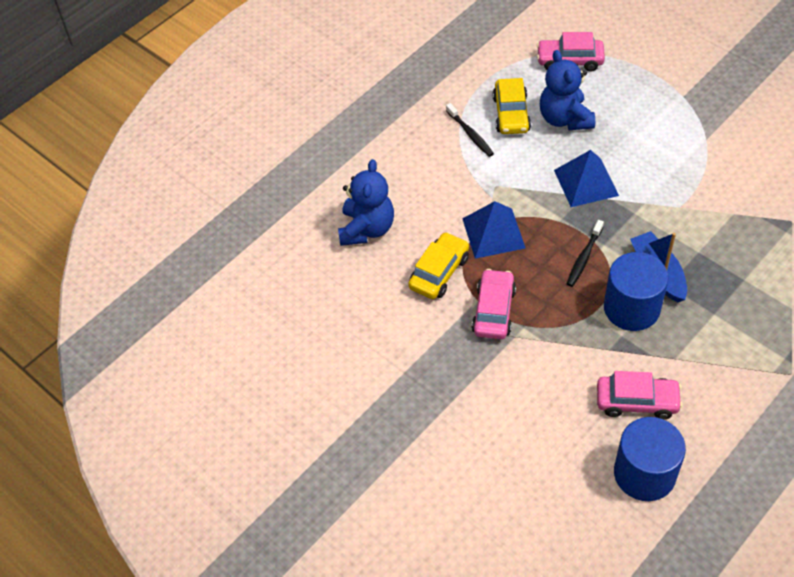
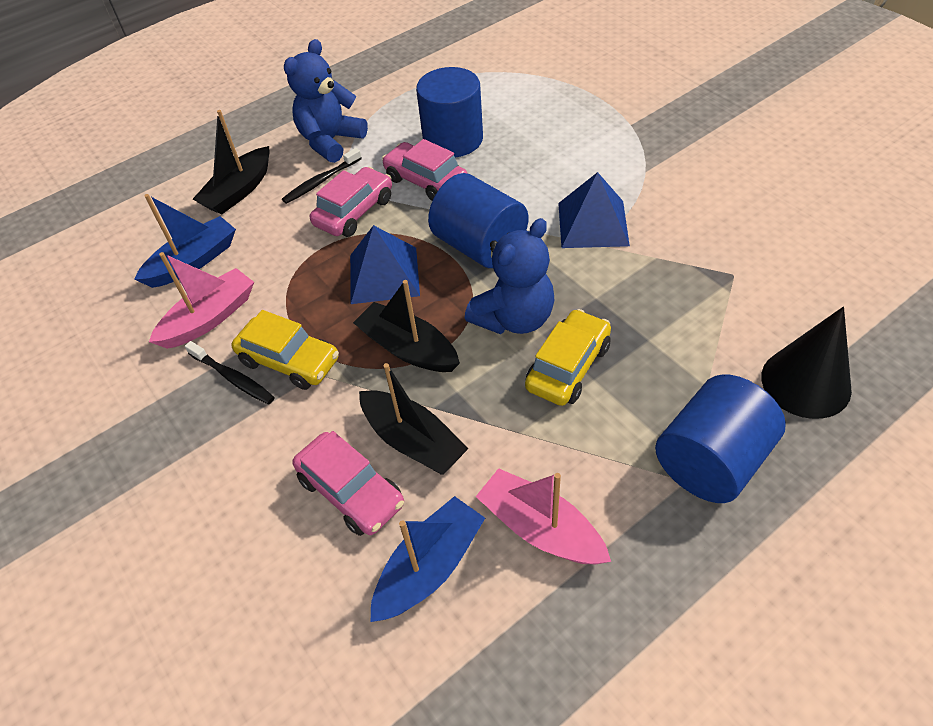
black boat: none = 0 -> [193,110,269,214] [353,280,460,372] [359,363,469,475] = 3
black cone: none = 0 -> [761,306,852,419] = 1
blue boat: [630,231,687,302] = 1 -> [134,194,236,288] [370,496,485,622] = 2
blue cylinder: [604,252,668,331] [614,417,686,501] = 2 -> [416,67,483,157] [428,173,528,268] [655,374,786,503] = 3
pink boat: none = 0 -> [149,252,254,349] [476,468,611,564] = 2

